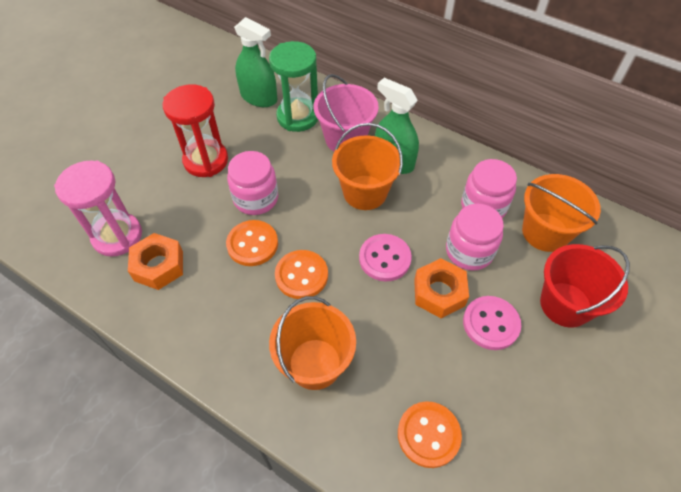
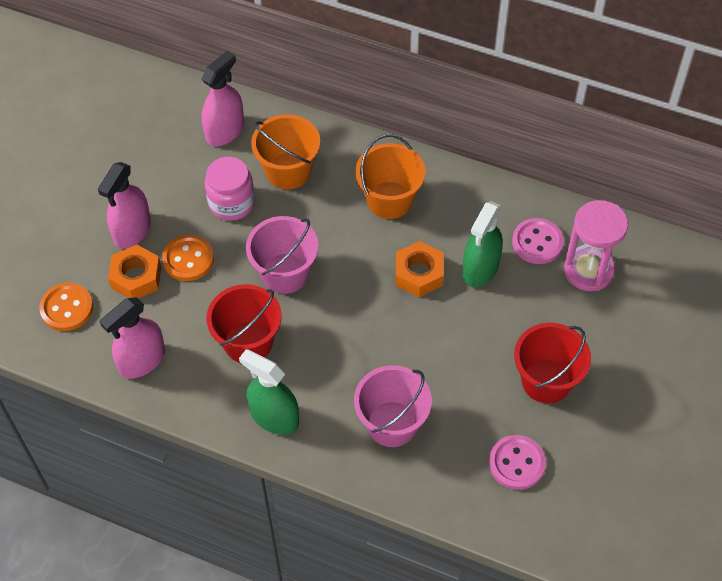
green hourglass: [269,41,318,132] = 1 -> none = 0
orange bucket: [269,296,356,390] [332,123,403,210] [522,174,601,252] = 3 -> [251,114,320,189] [355,134,426,219] = 2
orange button: [226,220,278,266] [275,250,328,299] [398,402,462,468] = 3 -> [39,283,93,331] [162,234,214,281] = 2
pink bucket: [314,74,379,152] = 1 -> [246,216,319,294] [354,365,432,447] = 2
pink jar: [227,151,278,215] [446,204,504,271] [461,159,517,218] = 3 -> [205,157,255,221] = 1
pink spray bottle: none = 0 -> [98,162,151,249] [100,297,165,379] [202,50,244,146] = 3
red bucket: [540,244,630,328] = 1 -> [207,284,282,363] [514,323,591,403] = 2
red hourglass: [163,84,228,177] = 1 -> none = 0

